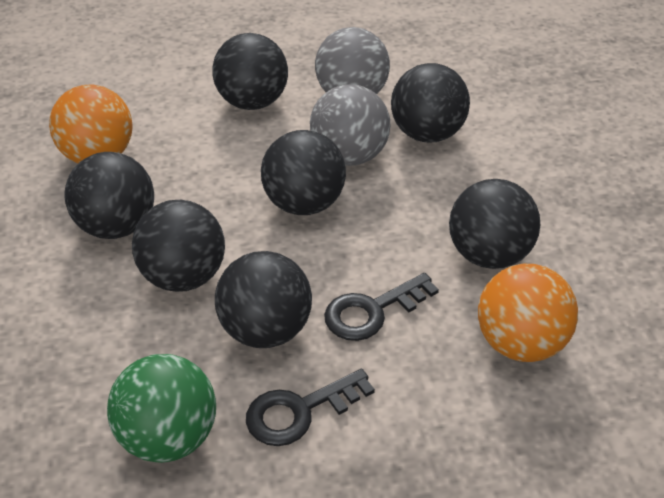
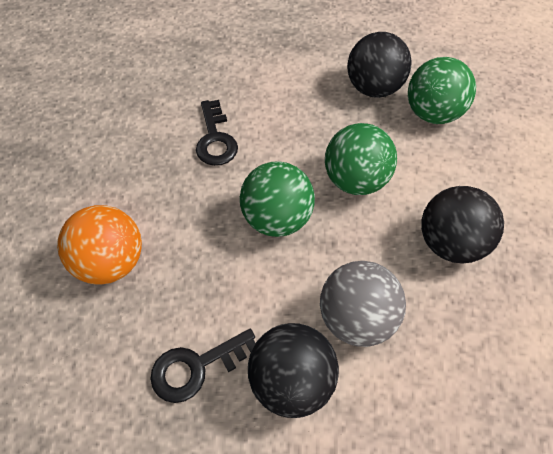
black ball: [65,152,154,239] [132,200,225,292] [212,33,288,110] [215,251,312,348] [261,130,346,215] [391,63,470,142] [449,179,540,269] = 7 -> [248,323,339,418] [348,32,412,98] [421,186,504,264] = 3
green ball: [107,354,216,463] = 1 -> [240,161,315,237] [325,123,397,195] [408,57,476,124] = 3
grey ball: [310,84,390,166] [315,27,390,94] = 2 -> [320,261,406,347] = 1
orange ball: [49,84,133,164] [478,264,578,362] = 2 -> [57,205,142,285] = 1

